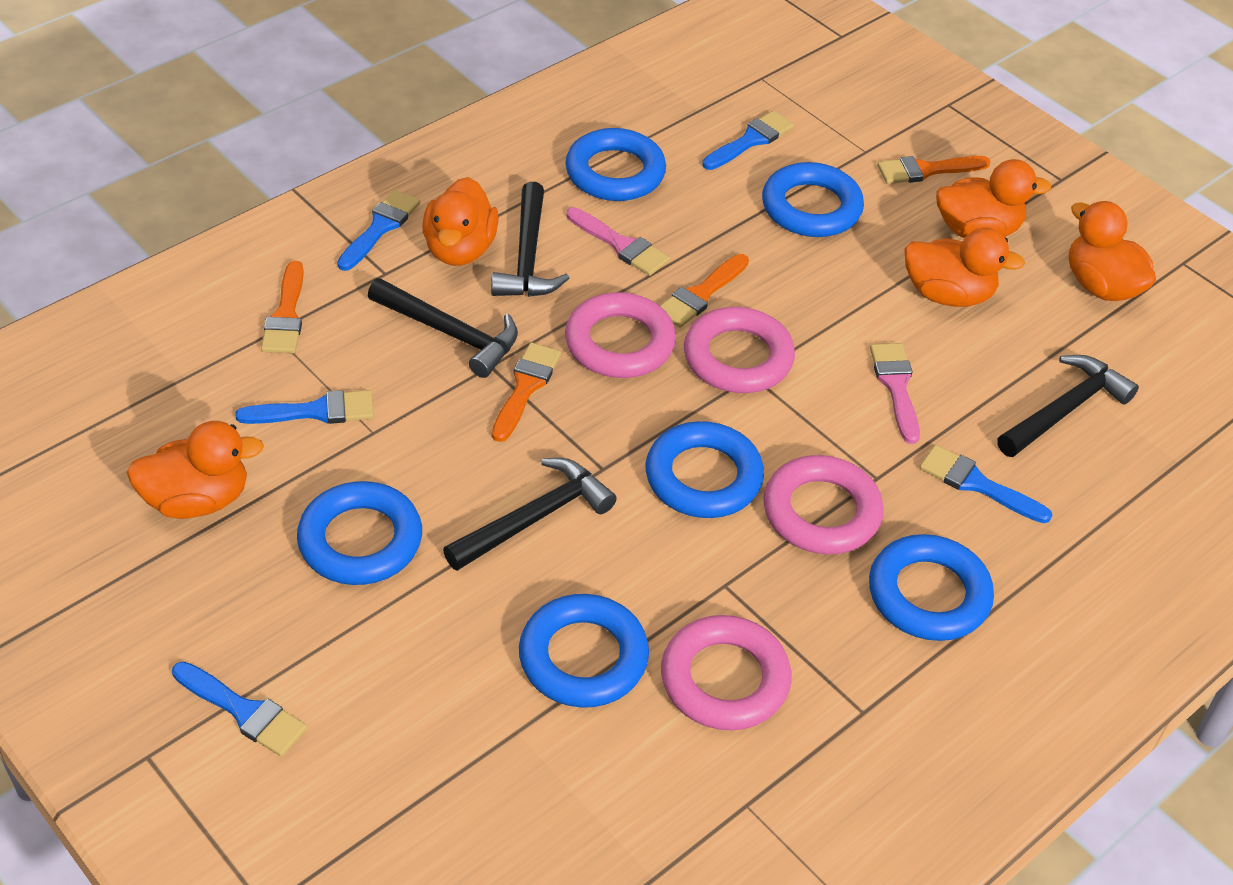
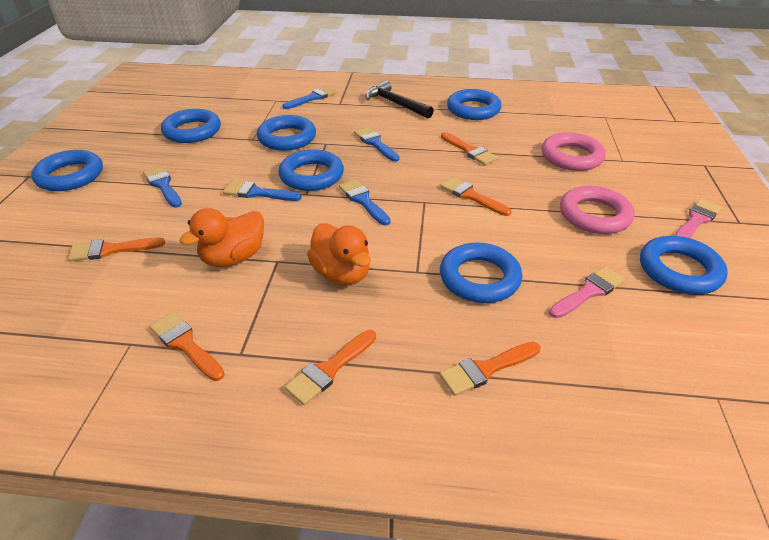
black hammer: [368,278,518,378] [443,458,617,571] [491,182,569,297] [997,355,1139,457] = 4 -> [365,80,434,118] = 1
blue ring: [297,481,422,585] [519,594,649,708] [565,128,666,201] [646,421,764,518] [762,162,864,237] [869,534,994,641] = 6 -> [31,150,103,191] [161,109,221,143] [257,115,316,151] [278,149,344,191] [440,243,522,303] [447,89,502,120] [640,236,728,295] = 7
orange brush: [261,261,304,353] [492,342,561,442] [660,254,749,328] [877,156,991,184] = 4 -> [68,237,165,261] [149,312,225,381] [284,330,376,405] [439,342,540,396] [440,177,512,216] [441,132,498,165] = 6
orange duck: [127,421,264,519] [422,177,499,266] [904,228,1025,307] [936,159,1051,238] [1069,201,1156,301] = 5 -> [179,208,264,267] [307,223,371,285] = 2
pink ring: [565,292,676,378] [661,615,792,730] [684,307,795,393] [763,455,884,554] = 4 -> [542,132,606,171] [560,186,635,234] = 2

